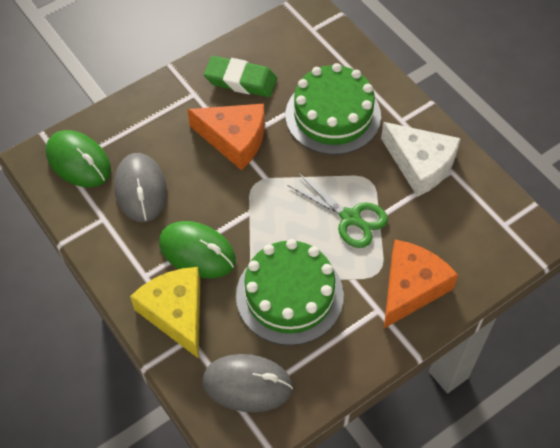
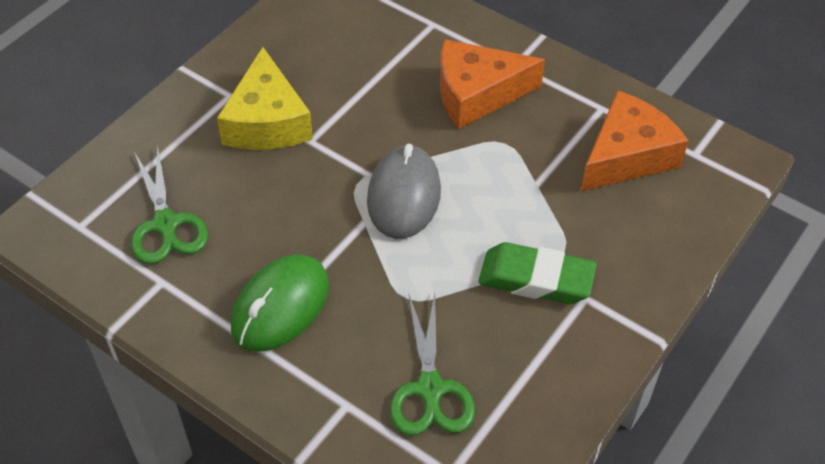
green cake: [236,239,344,346] [286,63,381,155] = 2 -> none = 0
green mouse: [46,130,111,187] [159,221,236,278] = 2 -> [231,255,329,352] = 1
green scissors: [287,173,388,248] = 1 -> [131,146,208,264] [390,293,475,436] = 2
grey mouse: [114,153,167,222] [202,354,293,412] = 2 -> [367,144,441,239] = 1
white cheese: [381,122,461,197] = 1 -> none = 0

